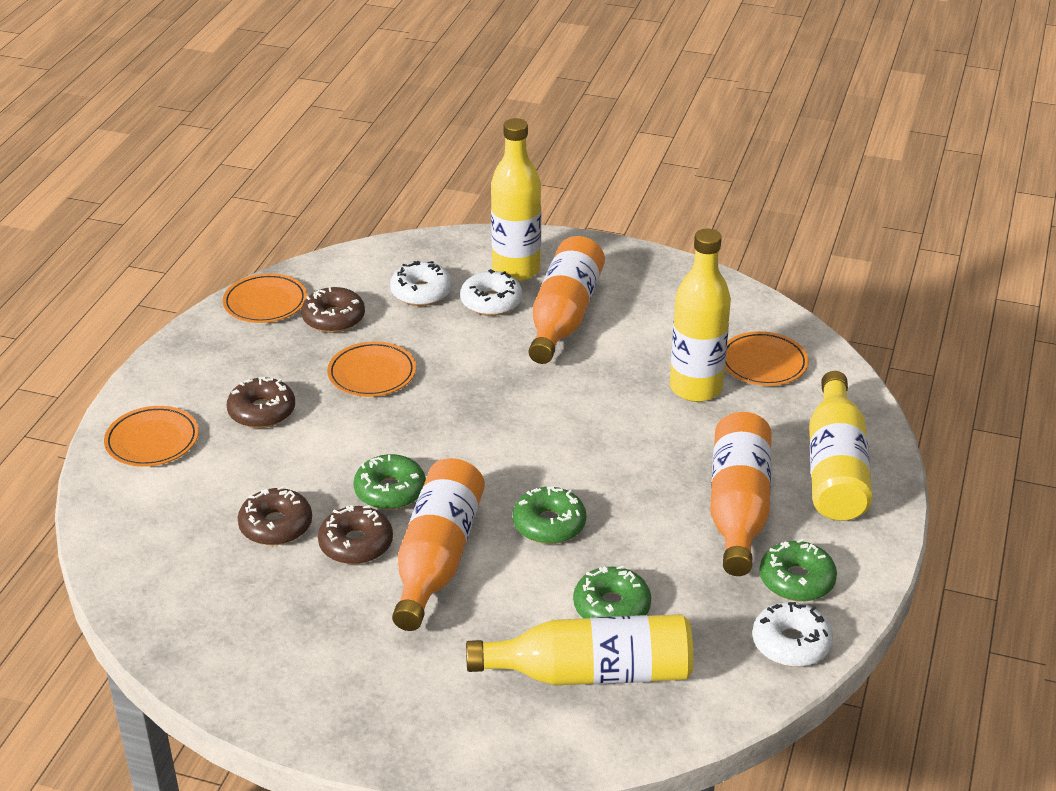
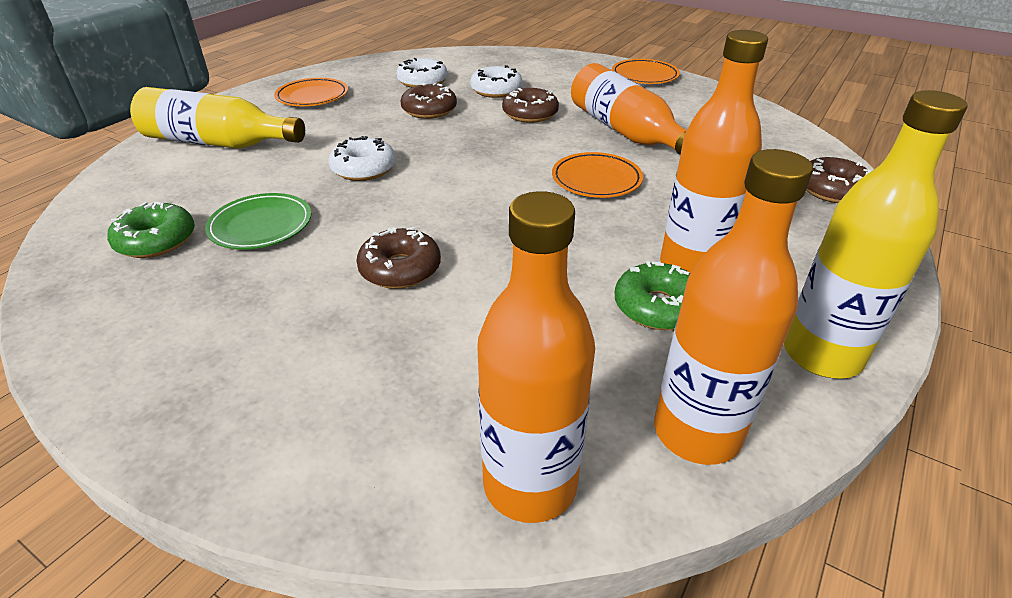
green donut: [353,454,426,510] [513,486,586,544] [573,566,651,618] [760,539,837,601] = 4 -> [107,202,195,258] [615,261,690,330] = 2
green plate: none = 0 -> [205,193,311,250] = 1
orange bottle: [392,458,485,631] [529,236,605,364] [710,412,772,576] = 3 -> [477,191,595,523] [571,63,687,155] [654,149,813,465] [660,30,768,273] = 4
orange plate: [104,406,199,467] [223,273,307,323] [327,342,416,397] [725,331,809,386] = 4 -> [274,78,348,106] [552,152,643,198] [612,59,680,84] = 3
yellow bottle: [466,614,693,685] [491,118,541,281] [670,229,731,402] [809,371,872,521] = 4 -> [130,87,305,148] [784,90,968,379] = 2

